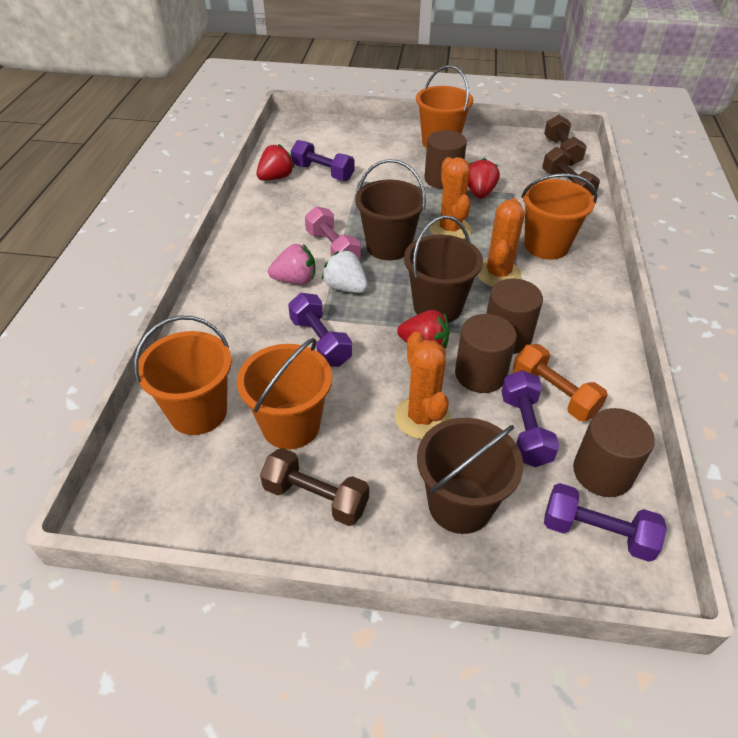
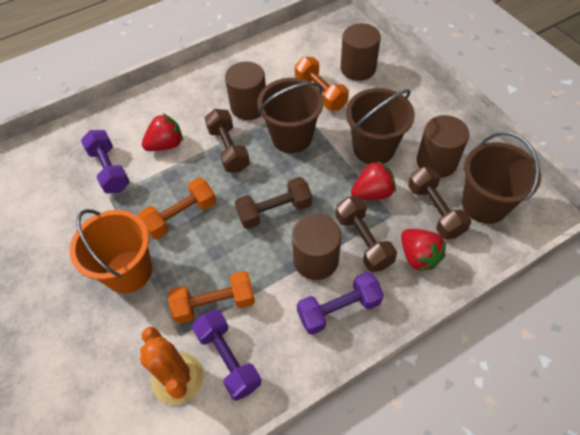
brown dumbbell: [260,448,369,526] [542,147,600,196] [544,115,587,166] = 3 -> [205,109,250,173] [235,177,312,229] [336,196,397,272] [408,167,471,239] = 4
orange bucket: [134,315,232,435] [237,338,332,449] [416,65,473,148] [521,174,597,260] = 4 -> [69,209,152,293] = 1
orange cactus: [395,332,450,439] [430,157,471,239] [477,198,525,287] = 3 -> [140,327,203,405] = 1
orange dumbbell: [513,344,608,421] = 1 -> [138,178,216,239] [168,271,255,324] [295,57,349,110] = 3
pink dumbbell: [305,206,361,259] = 1 -> none = 0
pink strawberry: [268,244,315,285] = 1 -> none = 0
purple dumbbell: [288,293,352,367] [291,140,355,181] [501,370,559,467] [544,483,667,562] = 4 -> [81,130,130,194] [192,309,261,401] [297,272,384,335] = 3
white strawberry: [322,250,368,293] = 1 -> none = 0

